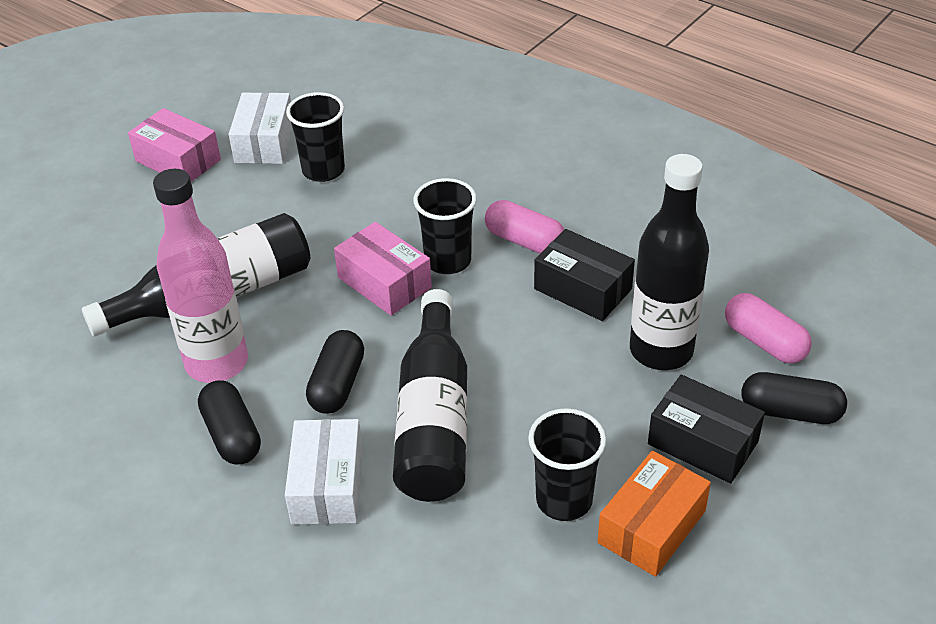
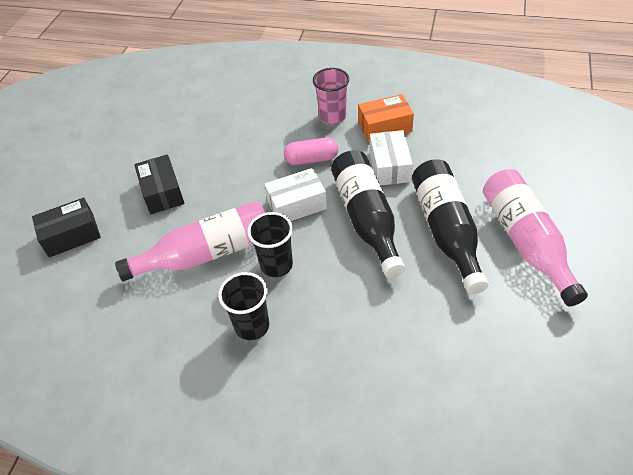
black bottle: [82,213,310,337] [393,289,467,502] [630,154,709,370] = 3 -> [331,150,405,278] [412,160,488,294] = 2
black capsule: [198,380,261,464] [306,330,364,414] [741,372,847,424] = 3 -> none = 0
black cup: [286,92,345,182] [413,178,477,274] [528,408,606,521] = 3 -> [218,272,269,340] [247,212,293,277] = 2
pink bottle: [153,169,248,383] = 1 -> [115,201,265,281] [483,169,588,306] = 2
pink box: [128,108,221,182] [334,222,432,316] = 2 -> none = 0
pink capsule: [485,200,564,254] [725,293,812,364] = 2 -> [284,137,338,165] = 1
pink cup: none = 0 -> [313,68,349,125] = 1

